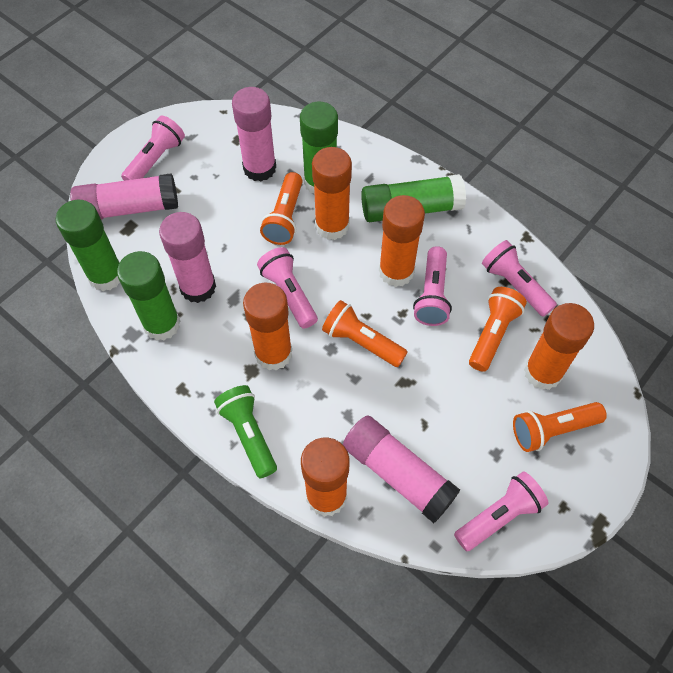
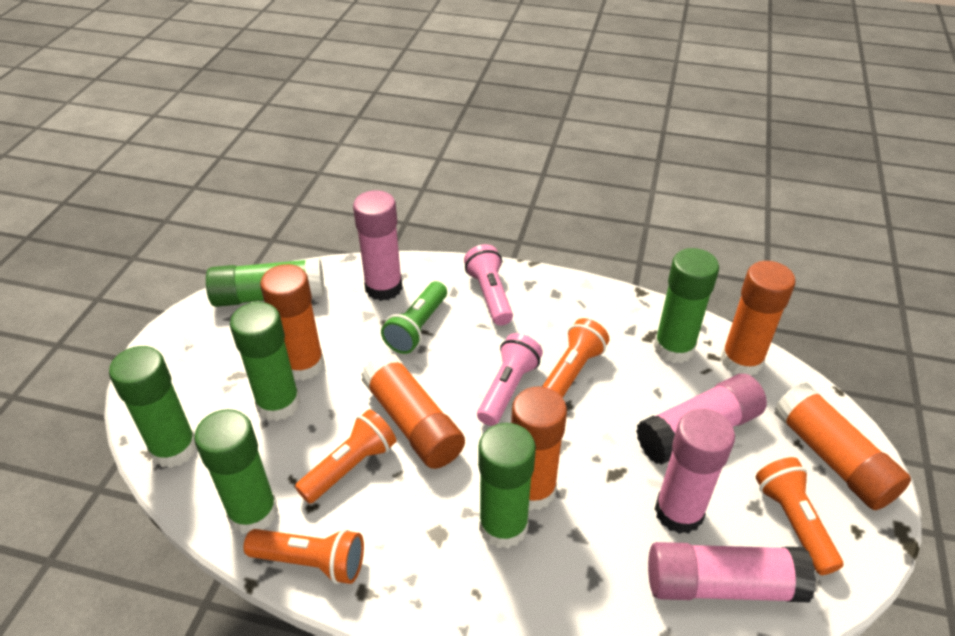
green glue stick: [56,200,120,291] [117,251,180,341] [300,102,338,194] [361,174,466,222] = 4 -> [109,346,197,468] [194,409,278,534] [206,258,324,307] [230,302,300,421] [478,423,536,548] [654,248,719,363] = 6
pink flashlight: [121,116,185,181] [257,247,318,329] [413,246,452,326] [454,471,549,551] [482,240,557,317] = 5 -> [464,244,513,325] [477,333,543,426] = 2

